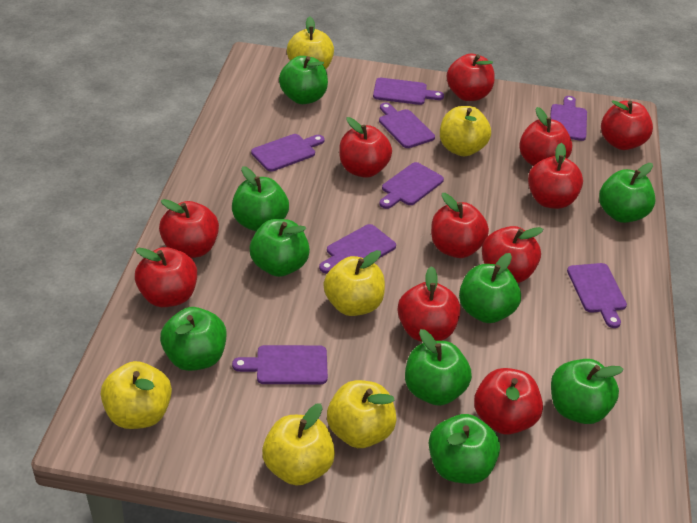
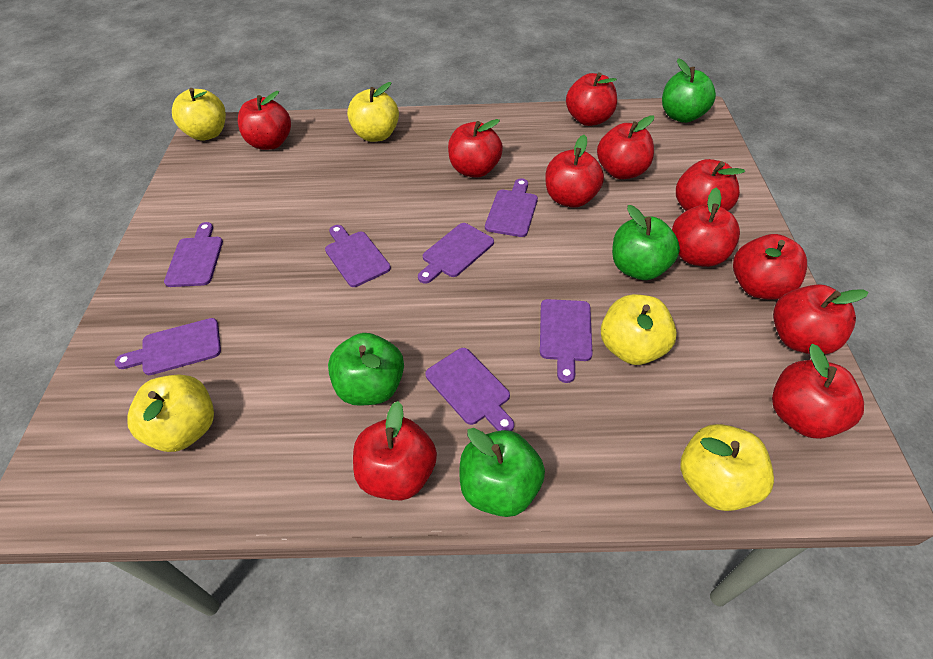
green apple: [160,307,226,371] [232,166,289,231] [249,219,310,277] [279,56,328,104] [405,329,472,406] [429,414,500,484] [459,253,521,323] [551,359,624,424] [599,163,656,223] = 9 -> [328,333,404,406] [460,428,545,517] [612,205,680,280] [662,58,716,123] = 4
purple cutting board: [232,345,328,384] [251,134,324,172] [319,224,396,273] [373,78,444,105] [379,103,435,148] [379,162,444,209] [550,96,587,141] [567,263,627,328] = 8 -> [115,318,221,375] [164,222,223,287] [325,225,391,287] [418,223,494,284] [425,348,514,431] [485,178,538,237] [540,299,593,383] = 7
yellow apple: [101,361,172,429] [262,403,335,486] [287,17,334,69] [324,250,385,316] [327,380,397,448] [440,106,491,156] = 6 -> [127,374,214,452] [172,88,226,141] [347,82,399,142] [601,294,677,365] [680,424,774,511] = 5

